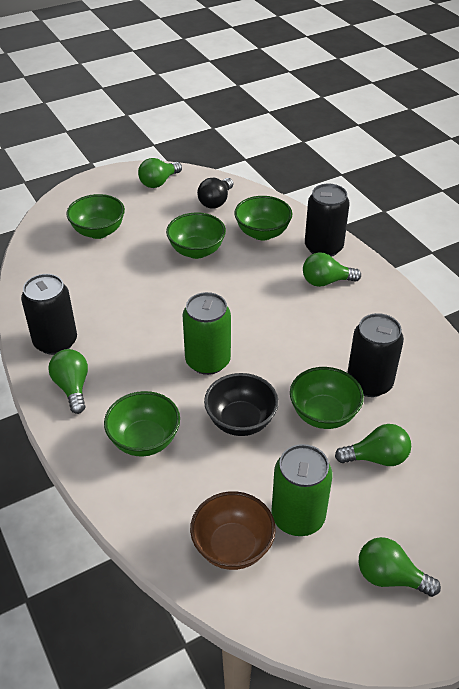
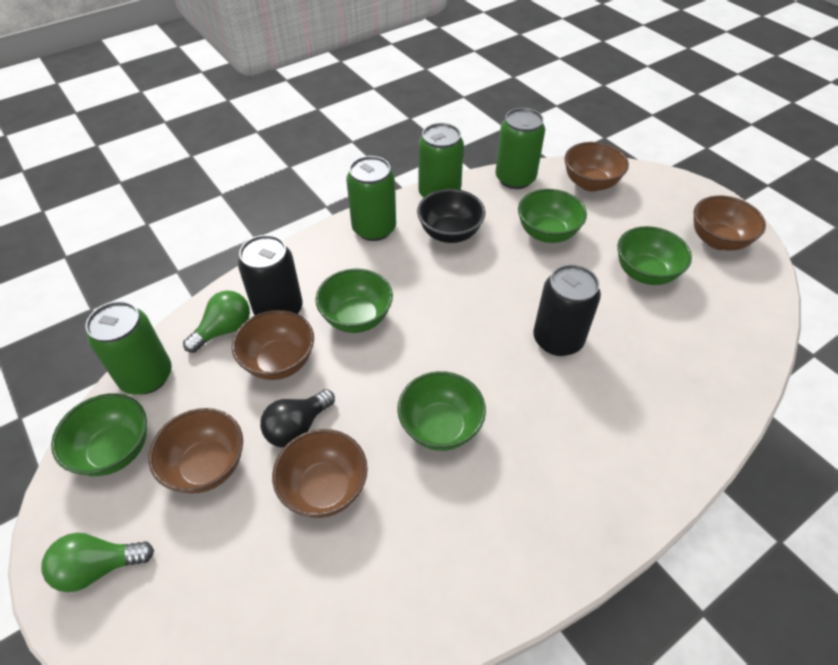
black can: [21,274,77,355] [305,184,350,257] [347,313,404,397] = 3 -> [238,235,303,315] [533,264,601,356] = 2
brown bowl: [190,491,276,570] = 1 -> [148,408,243,494] [232,310,314,380] [272,429,368,518] [564,142,629,191] [694,196,766,250] = 5
green can: [183,292,231,375] [271,444,332,536] = 2 -> [86,301,172,395] [346,156,396,241] [418,123,464,198] [495,108,545,189] = 4
green light bulb: [48,349,88,414] [138,158,182,188] [303,252,361,287] [335,424,411,466] [358,537,441,597] = 5 -> [41,533,154,592] [183,290,250,353] = 2

